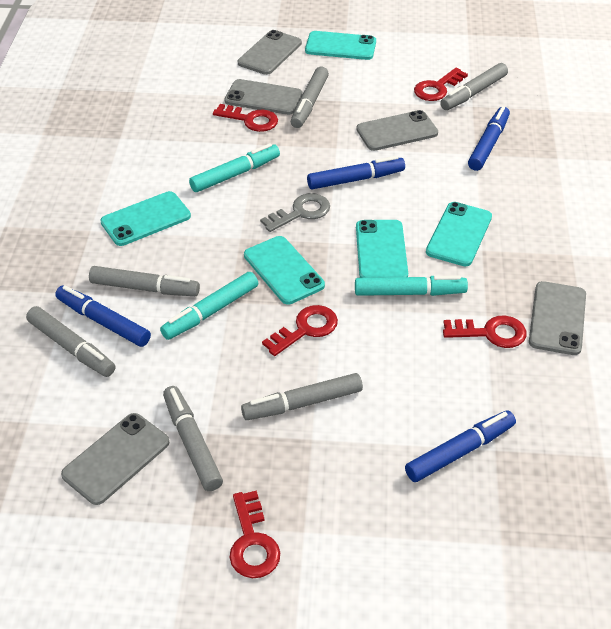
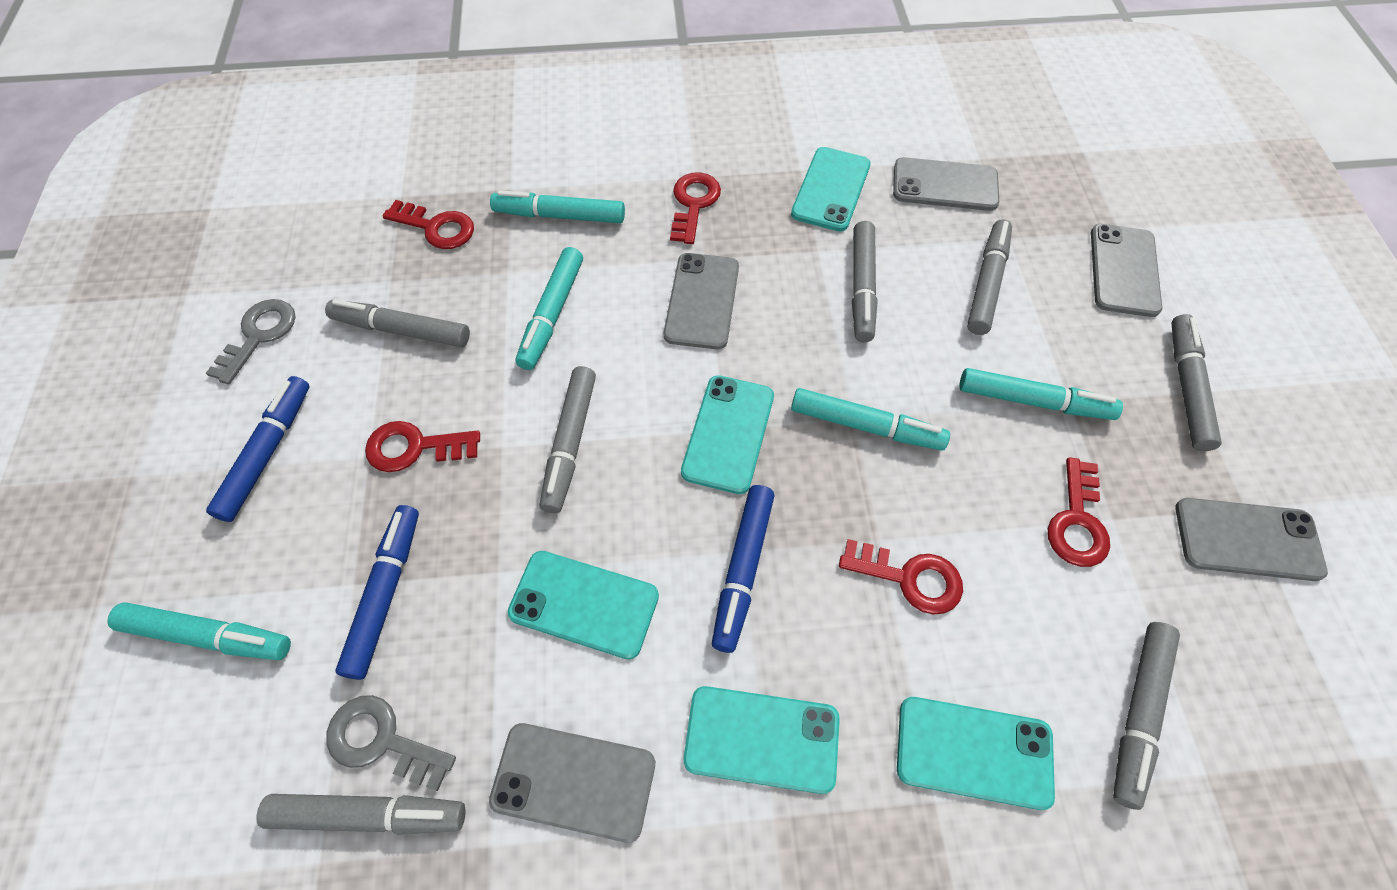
blue marker: [55,285,151,347] [307,156,405,189] [405,410,516,482] [468,106,510,171] = 4 -> [206,376,310,522] [335,505,419,680] [712,485,774,653] = 3
grey key: [260,193,330,232] = 1 -> [206,299,295,385] [326,695,456,791] = 2
grey marker: [26,306,115,377] [89,266,200,296] [163,386,223,491] [241,373,363,420] [291,66,329,128] [440,63,508,110] = 6 -> [256,794,466,835] [325,299,470,347] [540,366,596,513] [852,221,878,342] [967,219,1012,335] [1113,622,1180,810] [1172,314,1222,451] = 7
turquoise marker: [160,272,258,340] [189,143,280,192] [355,276,468,296] = 3 -> [107,602,291,660] [490,190,625,223] [515,247,583,370] [791,388,950,451] [959,368,1123,420] = 5

